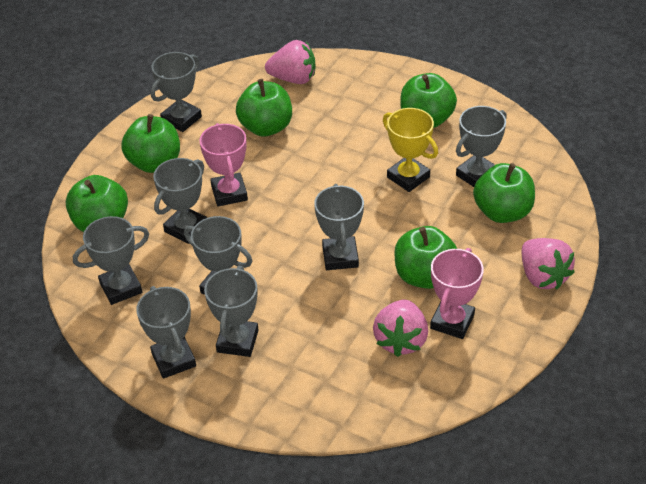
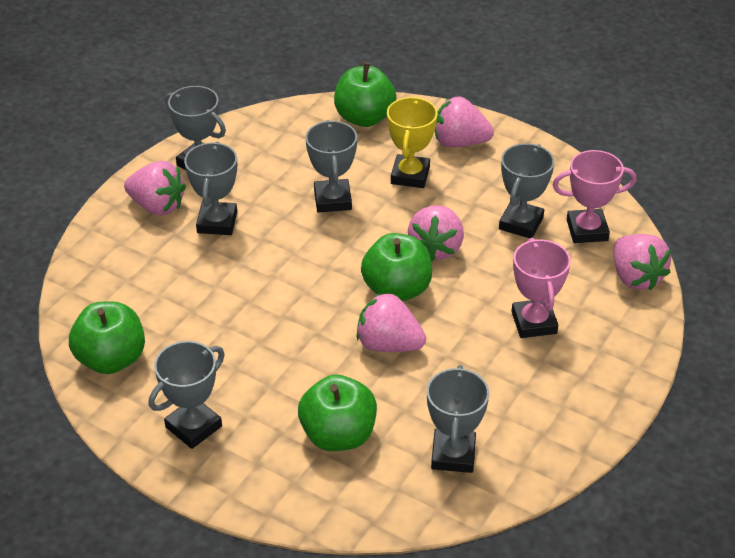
green apple: [66,175,128,232] [121,114,180,173] [236,79,292,137] [394,226,457,289] [400,73,457,128] [473,163,535,223] = 6 -> [69,302,145,374] [298,375,377,451] [334,62,396,127] [361,233,432,301] = 4
grey trophy: [73,216,149,305] [136,286,196,379] [151,52,202,132] [153,158,207,244] [184,216,252,295] [204,266,258,357] [314,184,364,270] [456,106,507,187] = 8 -> [149,341,225,449] [165,86,226,170] [184,142,237,235] [306,120,357,213] [427,365,489,473] [499,143,554,238] = 6
pink strawberry: [265,40,315,84] [373,300,428,357] [522,238,575,289] = 3 -> [124,161,186,215] [357,292,426,352] [408,205,464,261] [435,97,494,147] [614,234,671,290] = 5

